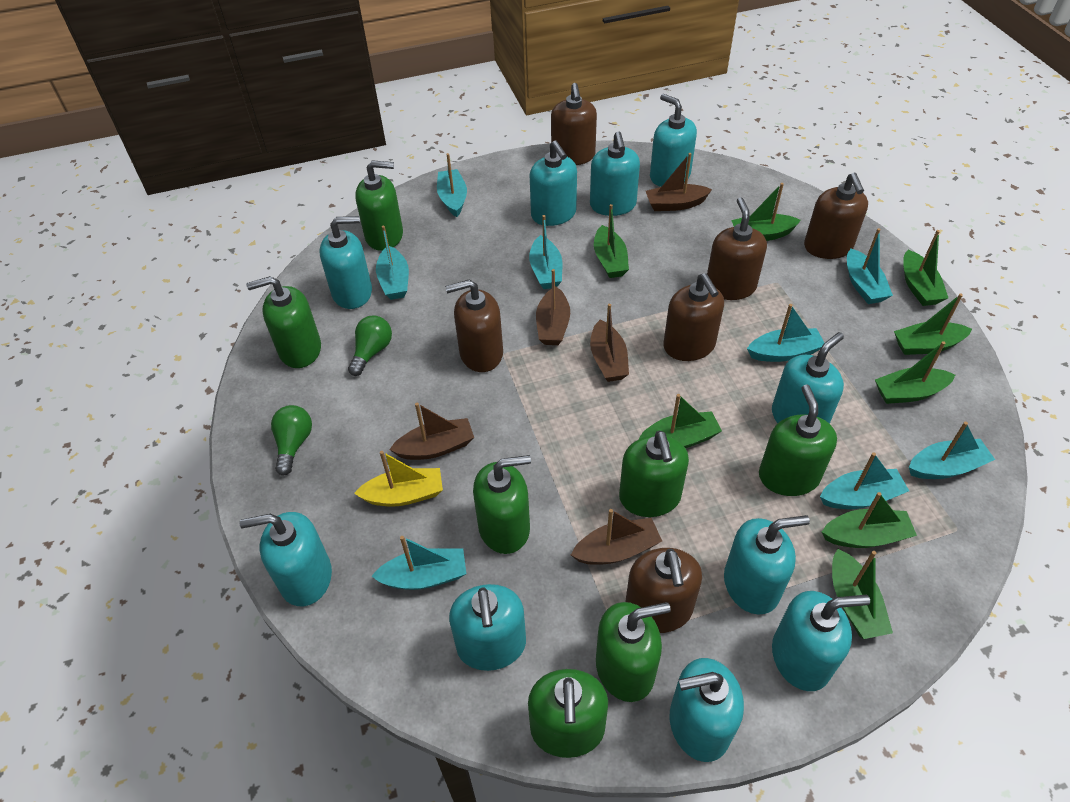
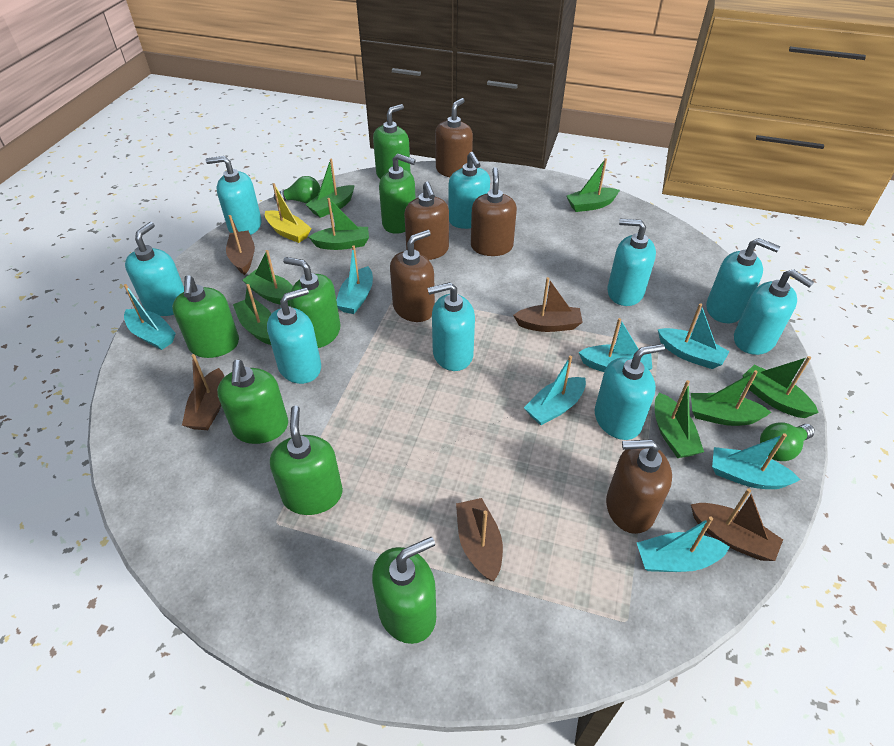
brown soap dispenser: [445,280,503,372] [551,83,597,165] [625,548,702,633] [663,273,724,361] [707,197,767,300] [804,173,868,259] = 6 -> [390,230,435,322] [404,181,449,260] [435,98,473,177] [471,167,517,256] [606,439,672,534] = 5
turquoise boat: [372,536,466,590] [376,226,409,300] [437,153,467,217] [529,215,562,289] [747,304,824,362] [820,452,909,509] [847,228,893,304] [909,422,995,479] = 8 -> [124,284,176,350] [336,245,373,314] [524,356,586,425] [578,318,652,372] [637,516,730,572] [658,303,730,369] [712,433,800,489] = 7
turquoise soap dispenser: [239,512,332,606] [320,216,372,309] [449,584,526,671] [530,140,577,226] [590,131,640,216] [650,94,697,187] [670,658,744,762] [724,515,810,614] [772,332,844,424] [772,591,870,691] = 10 -> [125,222,184,316] [206,156,262,235] [267,287,321,384] [427,282,475,371] [448,152,490,229] [595,344,665,440] [607,219,656,306] [706,238,780,323] [734,269,814,355] = 9

